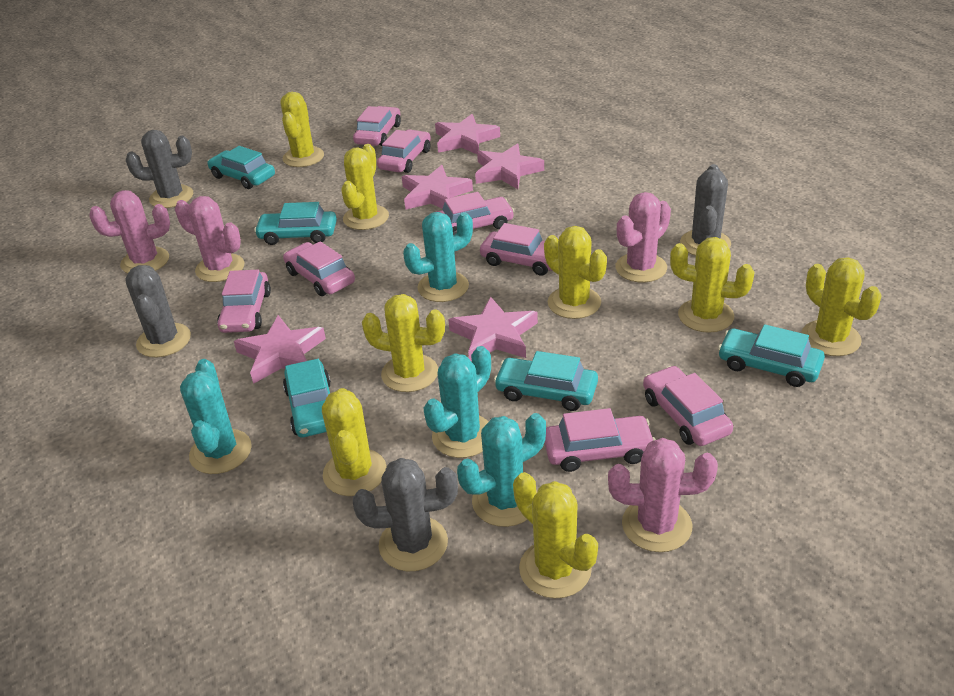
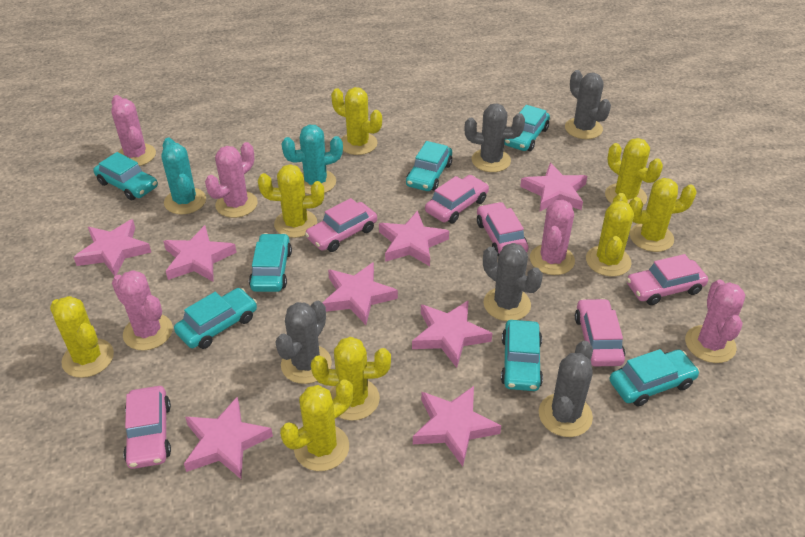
grey cactus: [125,265,191,357] [126,130,193,208] [353,458,458,571] [680,164,731,256] = 4 -> [276,301,332,384] [465,103,525,172] [483,243,543,321] [539,341,593,437] [565,70,611,139] = 5
pink cactus: [89,190,170,273] [175,196,244,282] [608,438,718,552] [615,192,671,283] = 4 -> [111,95,156,166] [112,270,173,351] [205,142,258,218] [530,200,575,275] [685,280,745,363] = 5
pink car: [217,270,271,333] [283,241,355,296] [353,106,401,146] [377,129,431,173] [436,192,514,235] [480,223,552,276] [545,408,656,472] [643,366,733,446] = 8 -> [123,386,171,469] [305,198,377,252] [425,175,489,223] [477,202,528,256] [575,298,625,366] [627,254,708,305] = 6
pink star: [234,315,326,384] [402,165,473,210] [435,114,500,154] [448,296,538,362] [475,144,544,189] = 5 -> [73,219,151,276] [163,225,237,282] [184,397,273,479] [322,262,398,325] [379,211,449,266] [412,300,492,368] [413,386,501,466] [520,163,587,211] = 8
turquoise cactus: [180,359,252,474] [403,212,473,302] [423,346,491,458] [457,413,546,527] = 4 -> [161,138,206,214] [281,125,343,195] = 2
turquoise car: [207,146,275,189] [254,202,337,245] [283,359,331,437] [494,351,598,411] [718,324,825,387] = 5 -> [93,152,158,201] [174,288,257,349] [249,233,292,292] [406,141,452,191] [501,320,543,391] [504,105,550,151] [610,349,700,407] = 7

